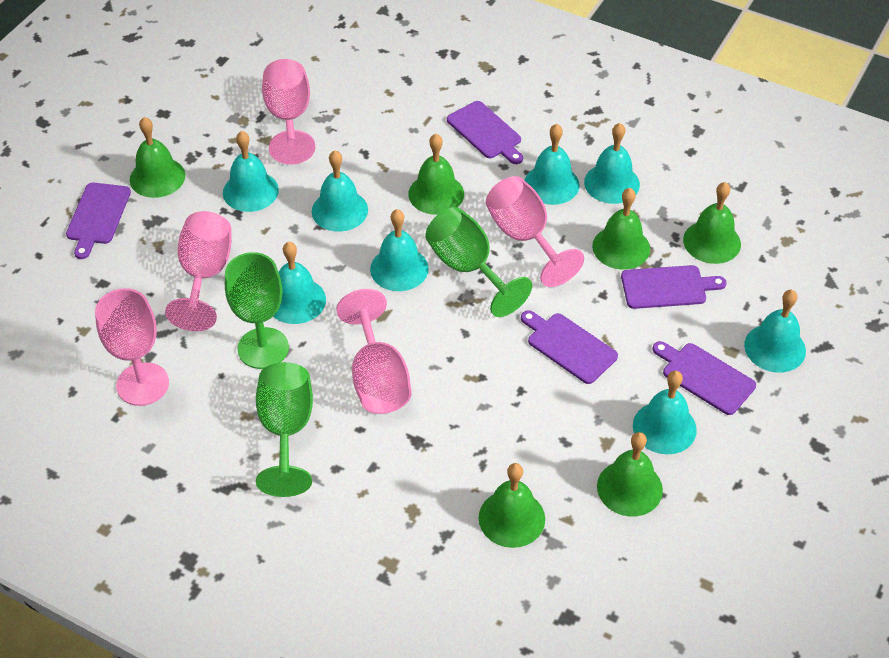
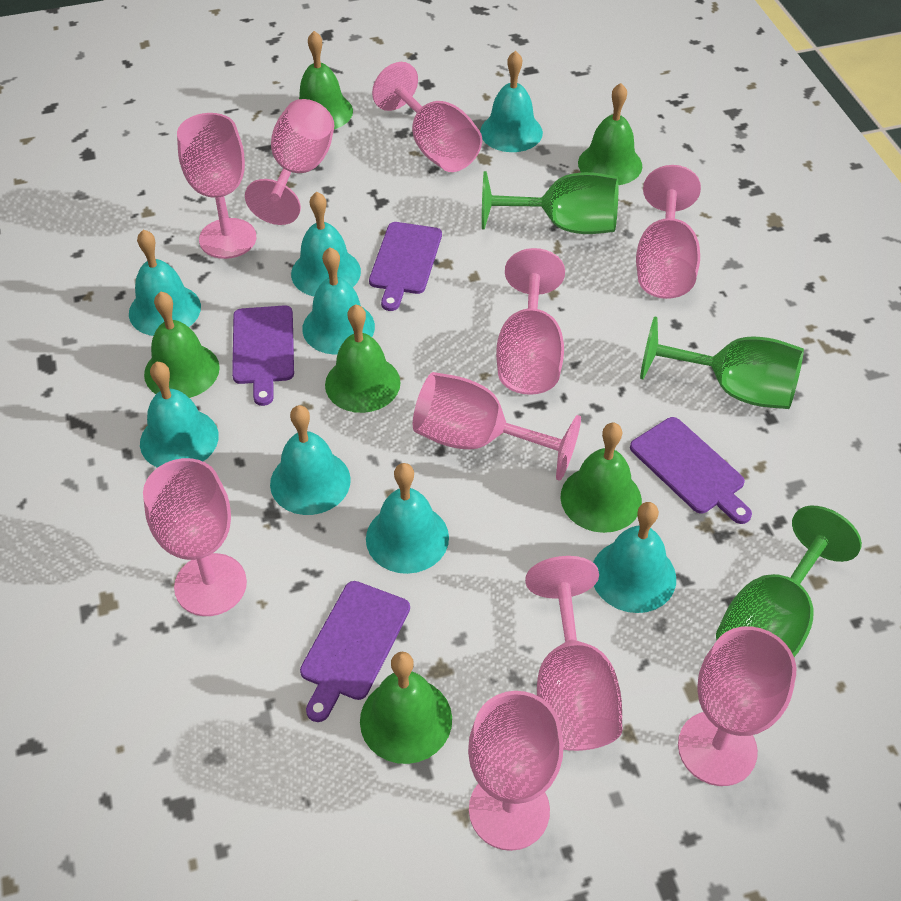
pink goblet: [95,288,169,406] [165,211,232,331] [262,59,315,165] [336,289,411,414] [486,176,584,287] = 5 -> [143,458,247,616] [177,113,256,259] [245,99,334,225] [372,62,482,172] [413,372,581,481] [468,691,563,851] [496,248,565,395] [525,556,622,751] [636,165,701,299] [678,626,797,786] = 10
purple cutting board: [66,182,131,259] [447,101,523,164] [521,310,618,384] [621,265,727,309] [653,341,756,415] = 5 -> [232,305,294,406] [300,581,410,722] [369,222,442,311] [630,417,752,524] = 4

